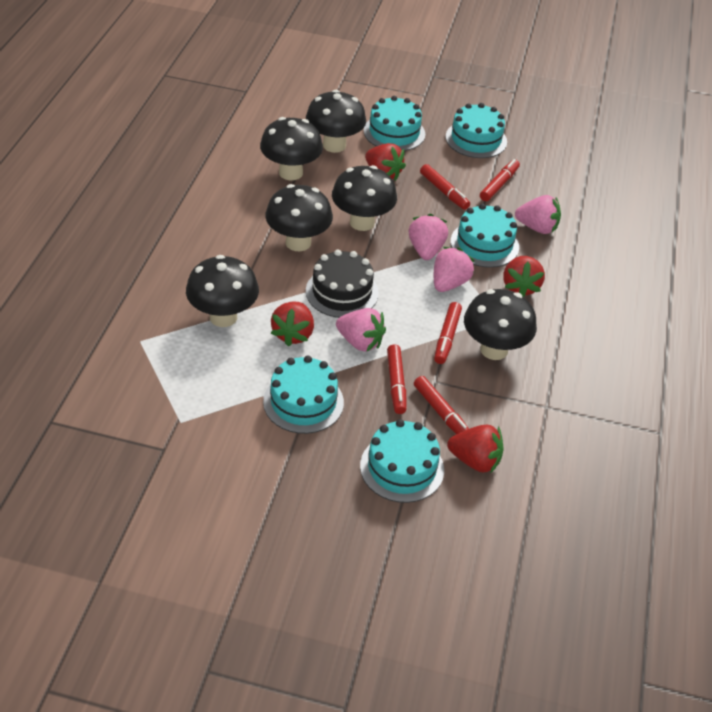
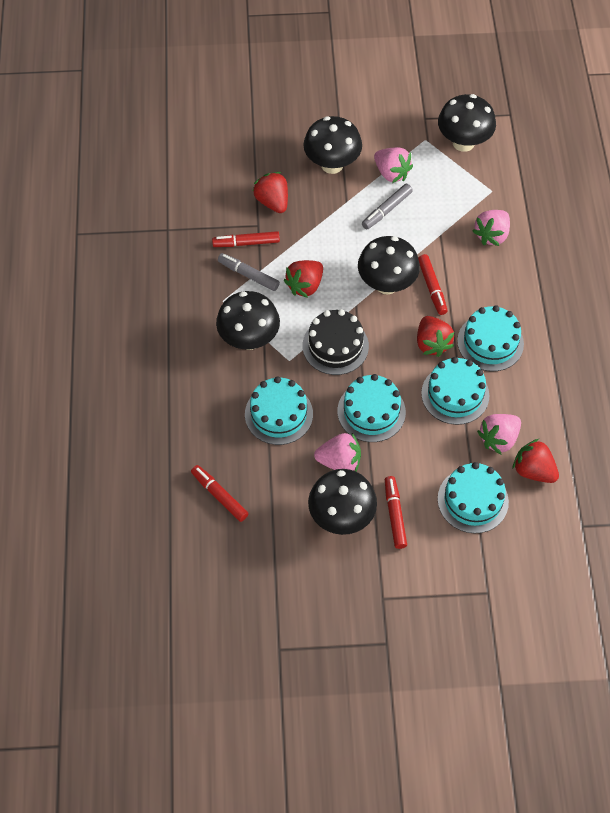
black mushroom: [186,255,259,327] [260,117,323,180] [266,184,333,251] [306,90,366,153] [332,165,397,231] [464,289,537,360] = 6 -> [216,291,280,350] [303,116,362,174] [308,469,377,535] [358,236,420,295] [438,94,496,152] = 5
grey marker: none = 0 -> [218,253,280,291] [362,184,413,229] = 2
red marker: [387,344,407,414] [414,376,469,434] [420,164,470,210] [434,302,462,364] [480,159,520,201] = 5 -> [191,465,249,522] [212,231,280,247] [385,476,407,549] [418,254,448,315] = 4

